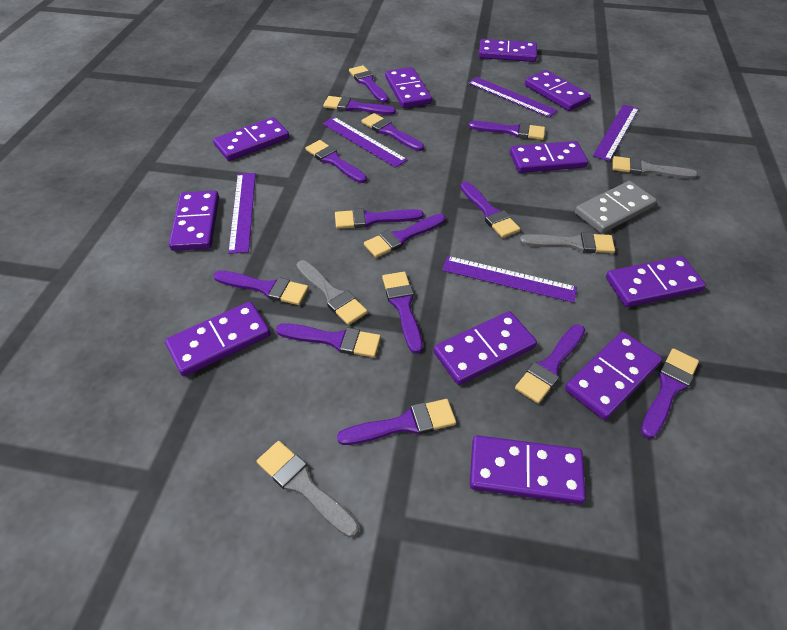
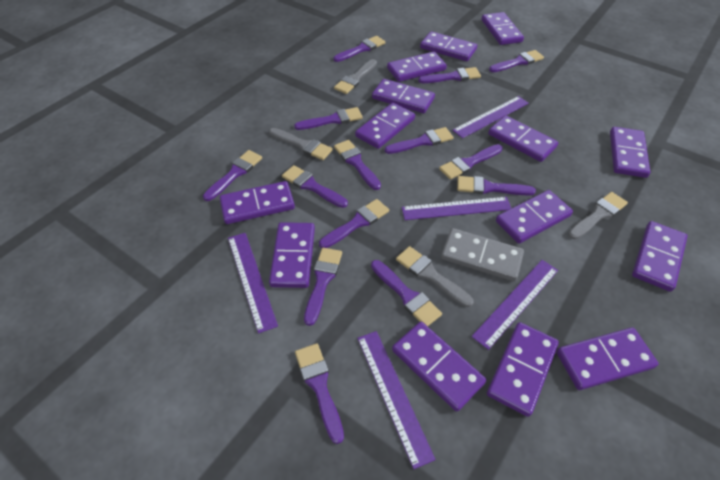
purple domino: [165,302,270,376] [169,191,219,251] [213,117,289,161] [385,67,432,108] [434,311,537,385] [470,435,586,504] [479,39,537,62] [510,141,588,173] [525,70,591,111] [565,332,662,420] [606,256,706,307] = 11 -> [220,181,295,224] [269,222,315,288] [355,103,415,149] [372,79,435,113] [387,51,447,82] [392,322,486,412] [420,31,477,61] [481,12,524,45] [487,322,559,417] [488,115,558,162] [496,190,573,244] [557,327,659,390] [610,127,650,178] [632,221,688,292] = 14

